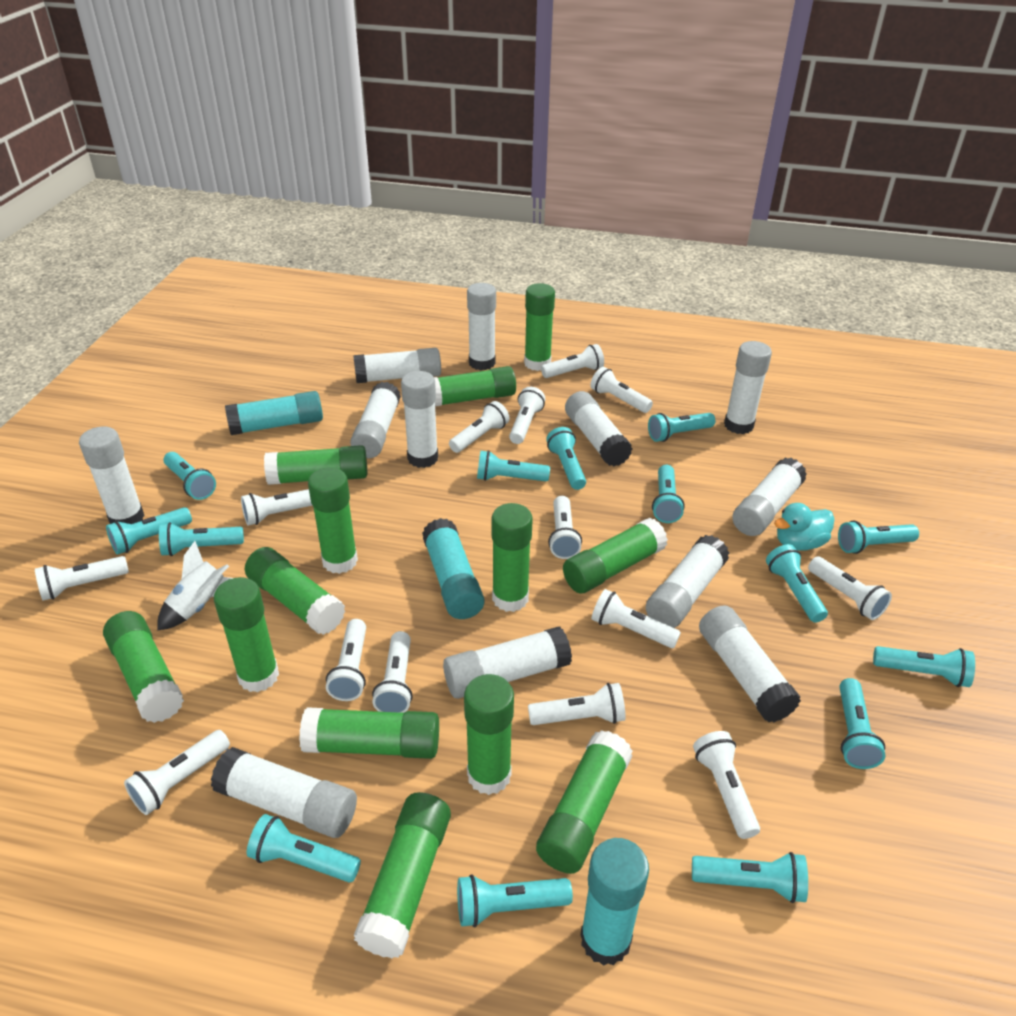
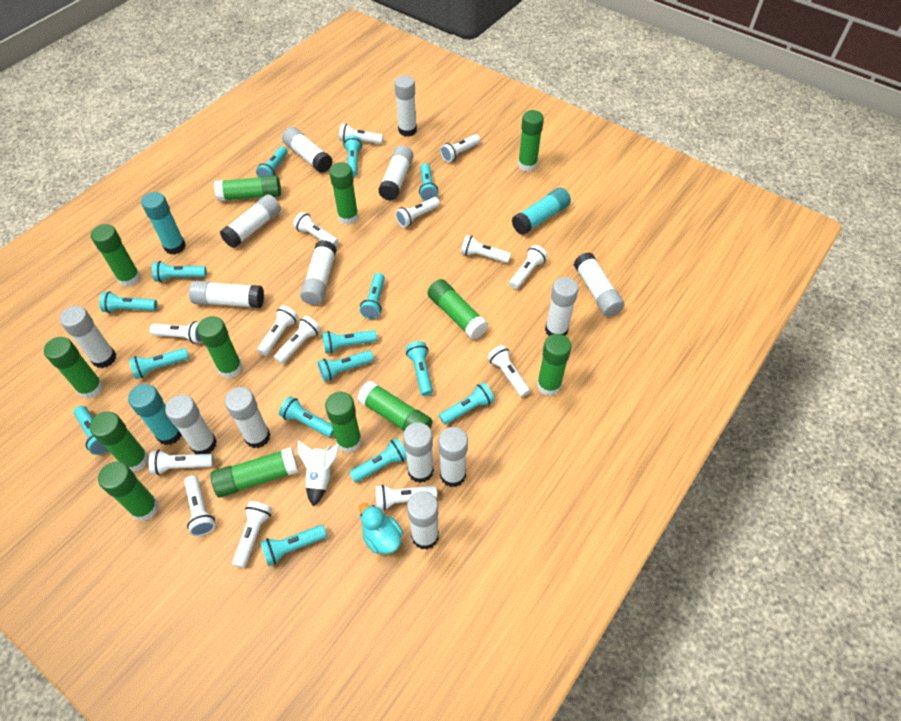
turquoise flashlight: [106,507,192,555] [159,522,244,556] [163,452,216,500] [247,814,361,882] [457,874,573,927] [477,450,550,481] [546,427,586,490] [648,413,715,442] [652,465,685,523] [692,852,808,903] [766,544,828,623] [838,520,919,554] [839,678,885,769] [873,646,975,687] = 14 -> [74,406,108,455] [99,291,157,313] [129,348,189,379] [152,261,207,282] [256,146,288,178] [260,525,327,566] [279,396,334,437] [318,350,374,382] [322,330,377,353] [344,135,362,177] [349,438,407,483] [360,273,385,319] [406,341,433,396] [419,163,438,201] [439,382,495,425] = 15
white glue stick: [79,427,145,524] [211,747,357,838] [350,382,401,458] [353,348,441,383] [401,371,438,468] [443,627,572,699] [467,283,496,370] [565,391,632,467] [646,535,729,628] [699,605,801,722] [724,341,772,434] [732,458,807,536] = 12 -> [60,306,116,368] [165,395,217,454] [189,281,264,308] [220,194,281,248] [225,387,270,448] [282,127,332,173] [300,240,337,305] [378,145,414,201] [394,75,417,137] [403,422,434,483] [407,491,439,549] [438,427,468,487] [545,277,579,336] [574,252,624,317] = 14

